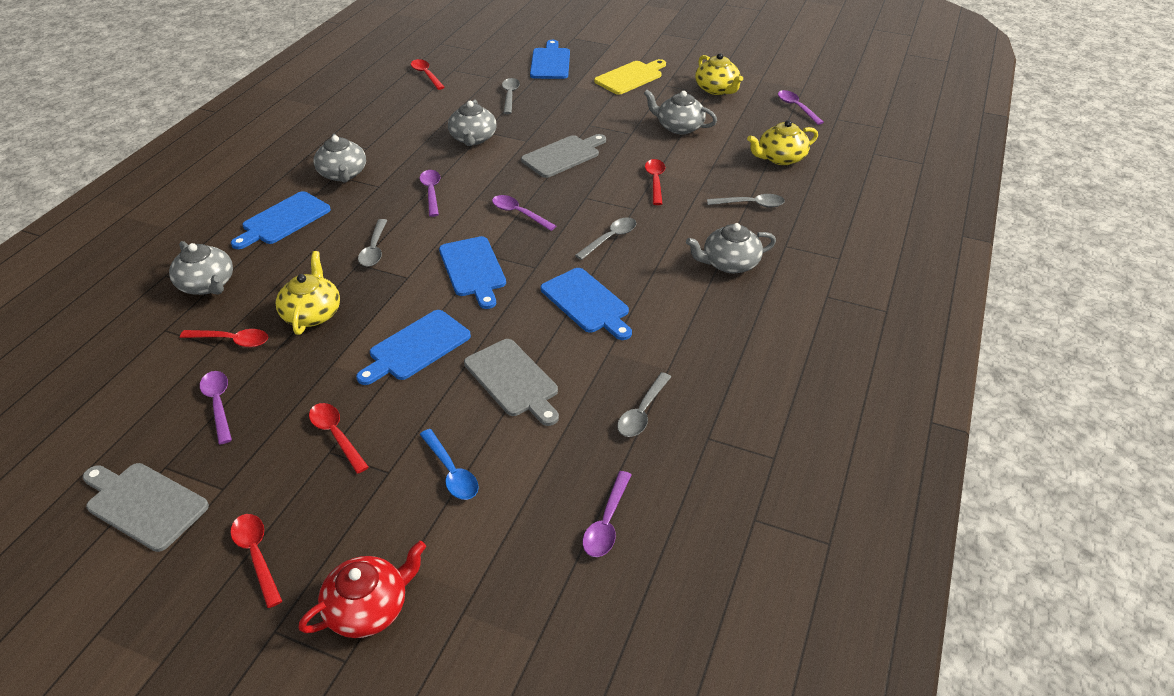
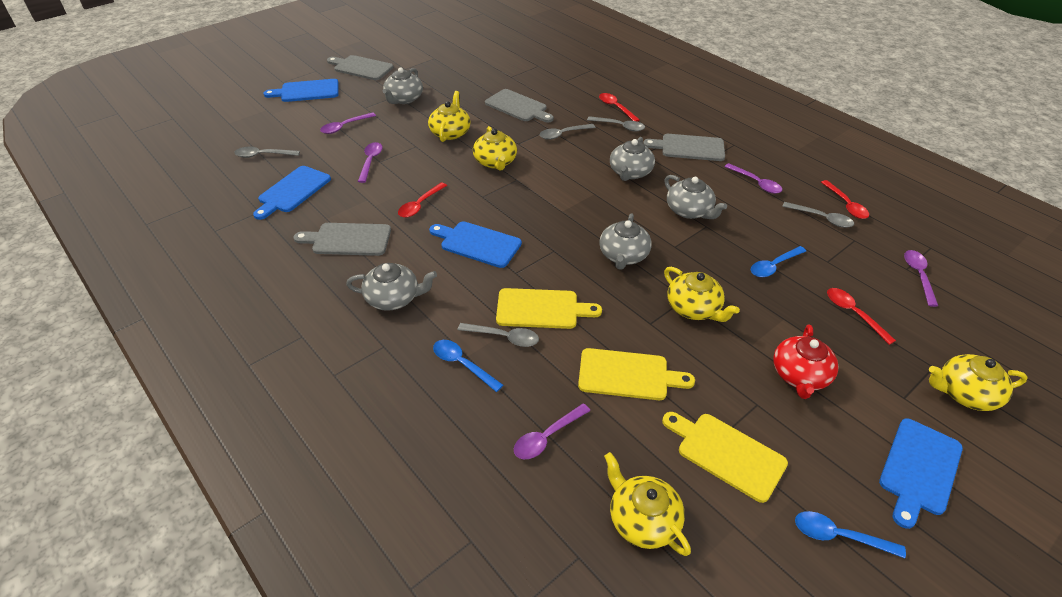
blue cutting board: [231,191,331,249] [356,310,471,385] [439,236,506,309] [530,40,570,79] [541,268,632,340] = 5 -> [253,166,331,220] [264,79,339,102] [429,221,522,268] [879,418,963,529] = 4
blue spoon: [420,429,479,500] = 1 -> [433,340,503,392] [751,246,806,277] [795,511,906,558] = 3
grey cutting board: [83,463,209,552] [464,339,559,426] [521,134,606,178] = 3 -> [294,223,391,256] [327,55,393,80] [485,89,554,122] [643,134,725,161] = 4
red spoon: [180,329,268,347] [230,514,282,608] [309,403,369,474] [411,59,445,90] [645,159,665,205] = 5 -> [398,182,447,218] [599,93,640,122] [821,180,869,219] [827,288,896,345] = 4
yellow cutting board: [594,59,666,95] = 1 -> [496,288,602,329] [578,348,695,400] [662,412,788,503] = 3
yellow teapot: [275,251,340,335] [695,53,743,95] [747,120,818,165] = 3 -> [428,91,471,142] [473,126,517,171] [604,452,691,556] [664,267,740,322] [929,354,1028,411] = 5

